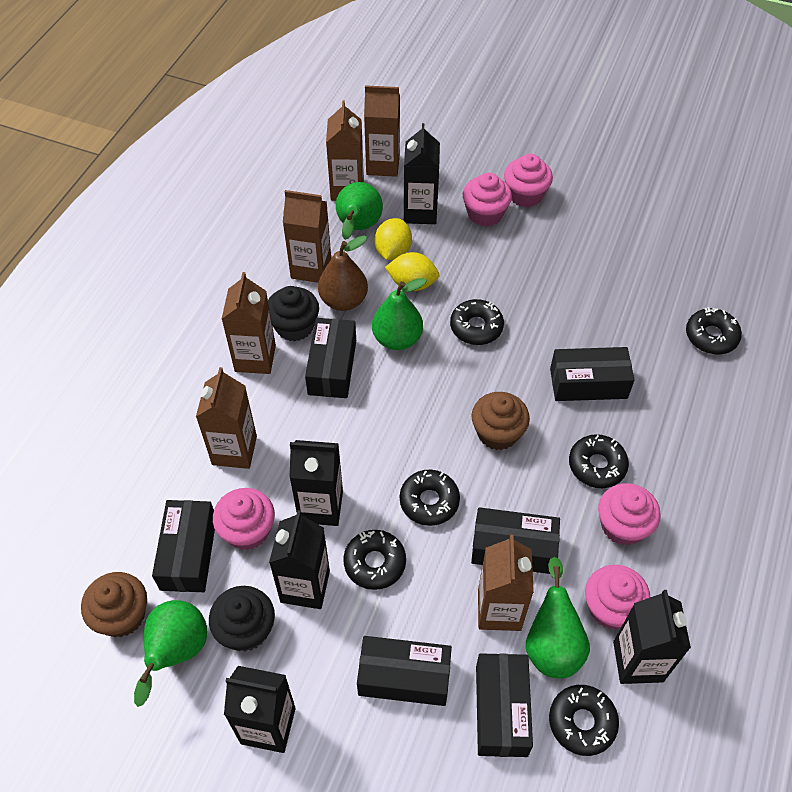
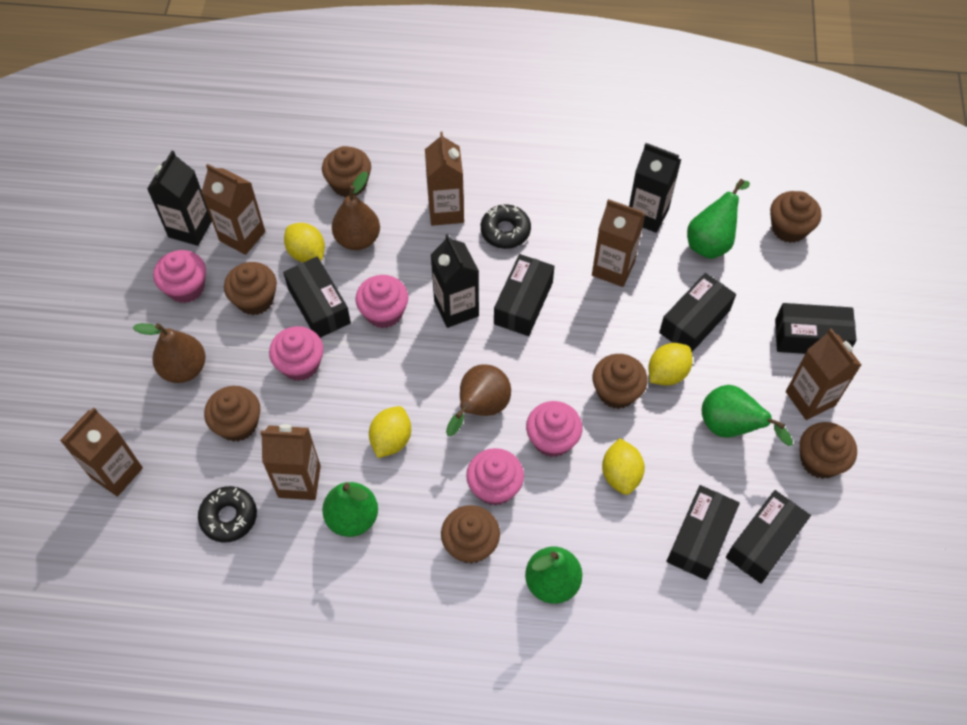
black carton: [224,666,296,753] [269,510,330,609] [289,440,343,526] [404,123,440,224] [613,590,691,684] = 5 -> [147,151,212,246] [431,234,479,328] [629,143,681,233] = 3
black cupcake: [209,586,275,652] [268,286,319,342] = 2 -> none = 0
black donut: [343,530,406,590] [400,470,460,526] [450,299,504,345] [549,685,619,756] [569,434,629,488] [686,307,742,354] = 6 -> [198,486,257,543] [481,204,531,249] = 2
brown cupcake: [81,572,147,637] [472,392,530,450] = 2 -> [204,386,260,442] [224,262,277,315] [322,146,371,197] [441,505,500,564] [593,354,648,409] [770,191,821,243] [800,422,857,479] = 7
brown pear: [318,235,368,311] = 1 -> [133,323,206,383] [332,172,380,250] [446,364,511,436] = 3
yellow lemon: [375,218,412,260] [385,252,439,291] = 2 -> [284,223,325,262] [369,406,411,458] [602,438,645,495] [648,343,692,386] = 4

